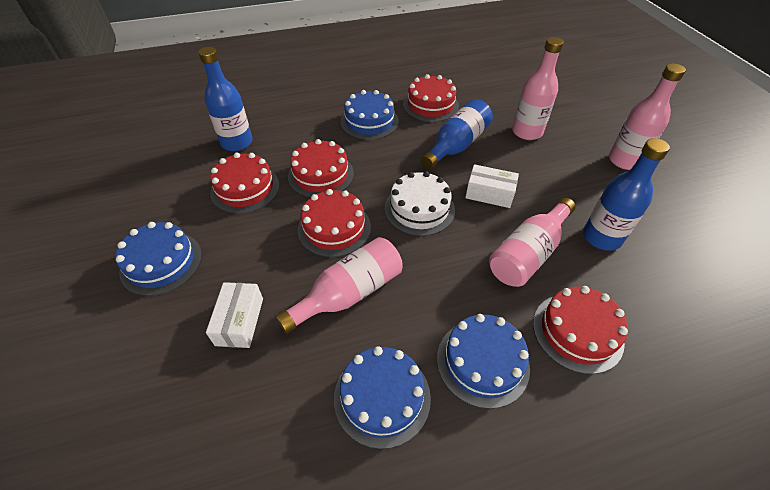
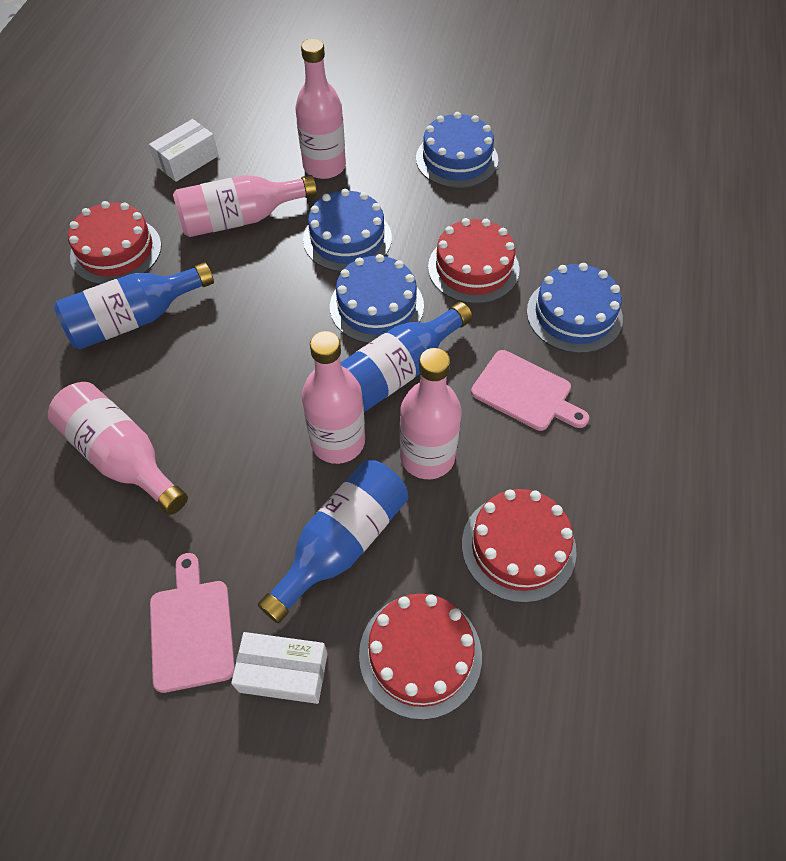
pink bottle: [275,237,403,334] [489,198,576,287] [512,37,564,140] [609,64,686,170] = 4 -> [48,382,188,515] [173,175,317,237] [295,39,346,179] [302,331,365,464] [400,348,462,479] = 5
pink cutting board: none = 0 -> [150,553,235,693] [471,350,589,431] = 2
red cake: [210,153,279,214] [288,139,354,198] [298,189,371,257] [403,74,459,122] [533,286,628,374] = 5 -> [68,201,161,285] [359,593,482,720] [428,218,520,304] [462,489,577,603] = 4
white cake: [385,171,455,236] = 1 -> none = 0

